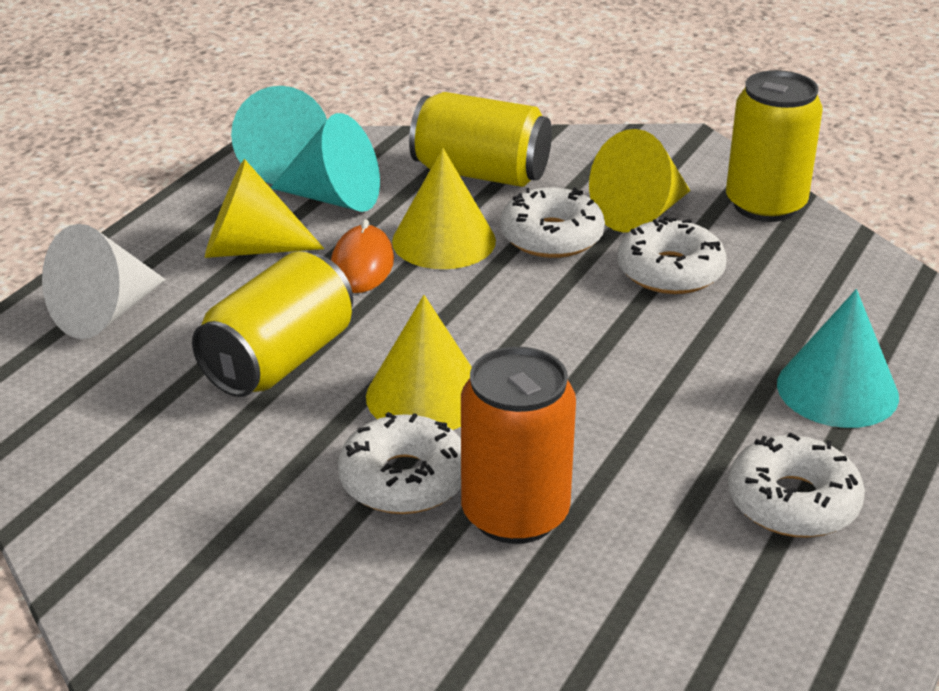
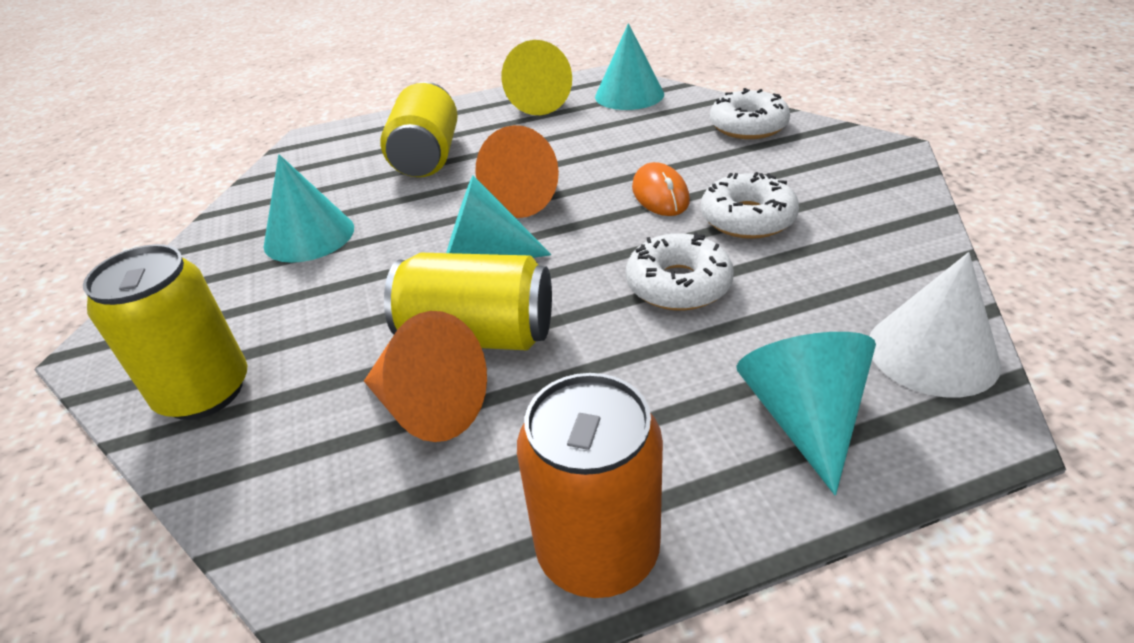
orange cone: none = 0 -> [364,311,487,442] [475,125,559,218] = 2
turquoise cone: [231,86,327,184] [270,113,380,212] [777,289,899,428] = 3 -> [263,154,354,263] [446,175,552,258] [595,23,664,110] [736,332,876,495] = 4
white donut: [338,412,461,514] [500,187,605,258] [617,217,727,294] [728,432,865,538] = 4 -> [626,232,734,311] [701,172,799,239] [710,88,790,139] = 3
yellow cone: [205,159,324,258] [366,295,472,430] [392,148,496,269] [589,129,690,233] = 4 -> [502,40,572,115] = 1

